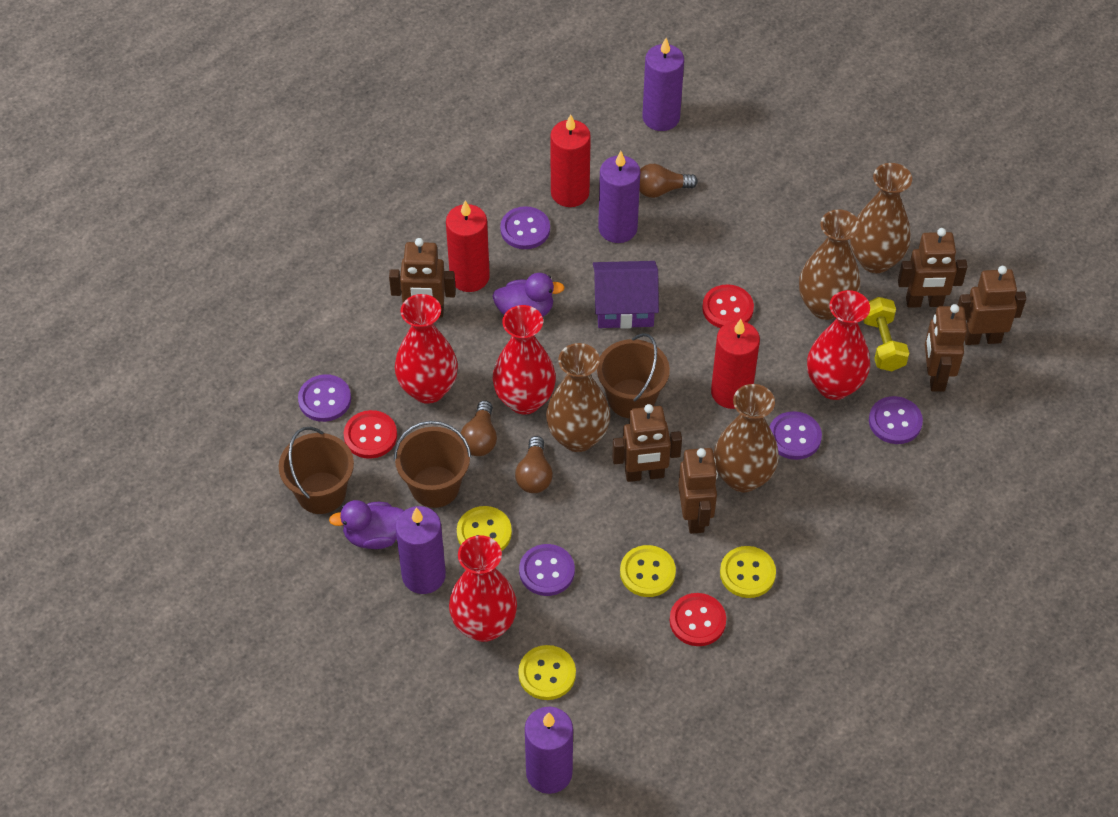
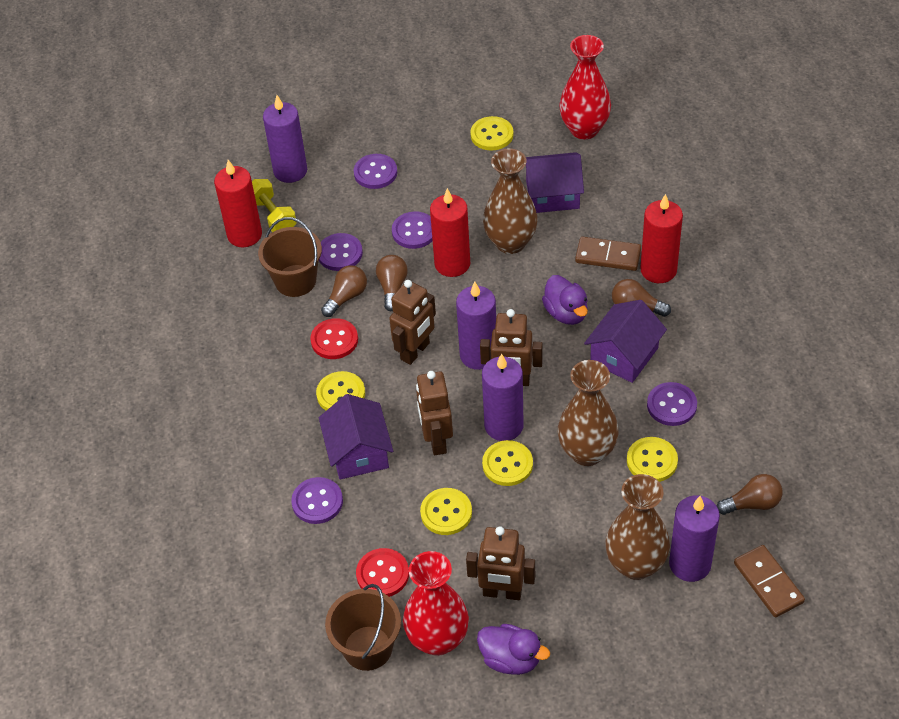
brown bucket: [279,427,354,514] [394,421,471,508] [597,333,670,418] = 3 -> [258,217,322,297] [325,584,401,671] = 2
brown domino: none = 0 -> [575,237,641,271] [734,545,805,618] = 2
brown light bulb: [461,400,497,456] [515,436,553,493] [640,164,698,198] = 3 -> [321,265,367,317] [376,255,408,311] [612,279,671,317] [717,474,782,515] = 4
brown robot: [389,238,456,318] [612,404,682,482] [678,448,718,534] [898,228,967,308] [925,304,967,392] [958,266,1026,345] = 6 -> [389,280,436,365] [416,371,453,455] [466,526,535,600] [480,309,543,386] = 4
brown vase: [546,343,610,452] [714,384,779,492] [799,209,861,320] [850,163,912,273] = 4 -> [483,149,538,254] [558,360,619,466] [605,474,670,580] = 3
purple house: [593,261,659,329] = 1 -> [319,394,393,480] [526,152,584,213] [584,300,667,383] = 3
red button: [343,410,397,459] [670,593,726,646] [702,284,754,328] = 3 -> [310,318,358,359] [356,548,409,597] = 2
red vase: [395,294,458,404] [449,535,517,642] [493,305,556,414] [807,290,870,400] = 4 -> [403,551,469,656] [559,35,611,139] = 2
yellow button: [457,506,512,551] [518,645,576,700] [620,545,676,597] [720,546,776,598] = 4 -> [316,371,365,411] [420,488,472,535] [470,116,513,151] [482,440,533,486] [627,437,678,482] = 5

